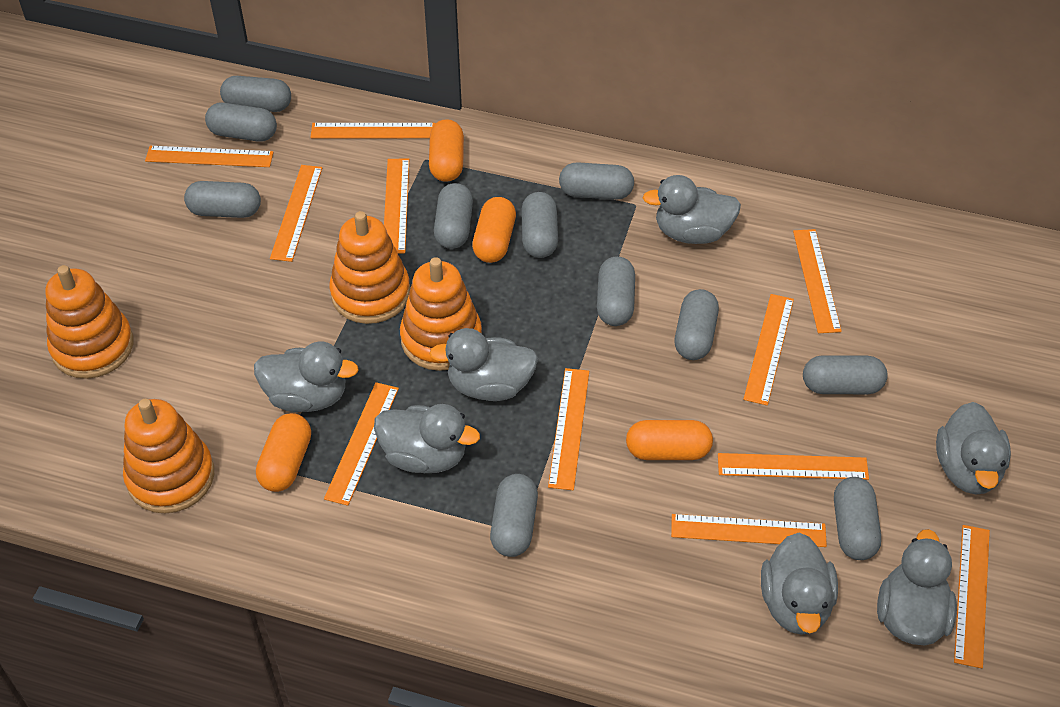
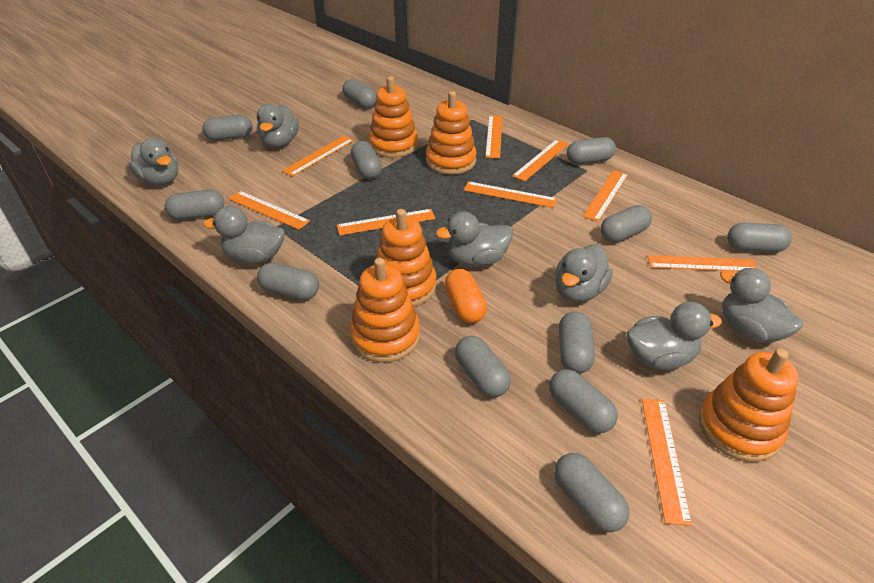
grey capsule: [184,181,261,218] [205,103,277,142] [220,76,291,112] [434,183,473,249] [490,474,538,557] [521,192,558,258] [559,162,634,200] [597,256,635,326] [675,289,719,360] [803,355,888,394] [834,477,881,560] = 11 -> [165,190,224,220] [202,115,252,141] [257,263,319,300] [343,79,377,109] [351,141,382,179] [455,336,511,397] [549,369,618,433] [554,453,629,532] [559,312,595,374] [567,137,616,164] [601,205,652,242] [727,223,792,252] = 12
orange capsule: [256,413,311,492] [429,119,464,182] [472,197,516,263] [626,420,713,460] = 4 -> [445,269,487,323] = 1
orange ruler: [145,146,274,167] [270,165,322,262] [310,123,436,138] [324,382,399,506] [384,158,409,254] [548,368,589,490] [671,514,827,547] [718,453,869,480] [743,294,794,406] [793,229,842,333] [954,525,990,668] = 11 -> [228,191,310,230] [282,136,354,177] [337,209,436,235] [464,181,557,208] [485,115,502,158] [512,139,569,181] [583,170,628,222] [642,399,692,526] [647,255,758,271] = 9
orange stacking toy: [45,265,133,379] [123,399,214,514] [329,211,410,324] [400,257,482,371] = 4 -> [350,258,420,362] [369,76,418,158] [376,209,437,307] [426,91,477,175] [699,349,799,462] = 5

